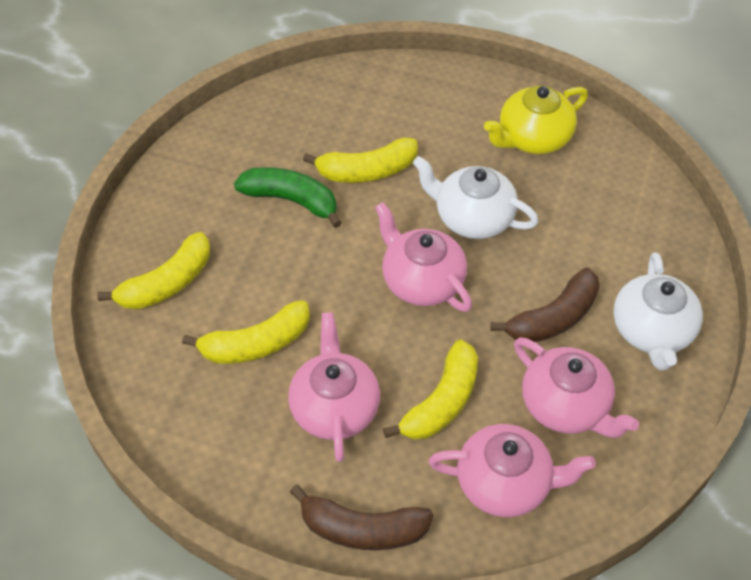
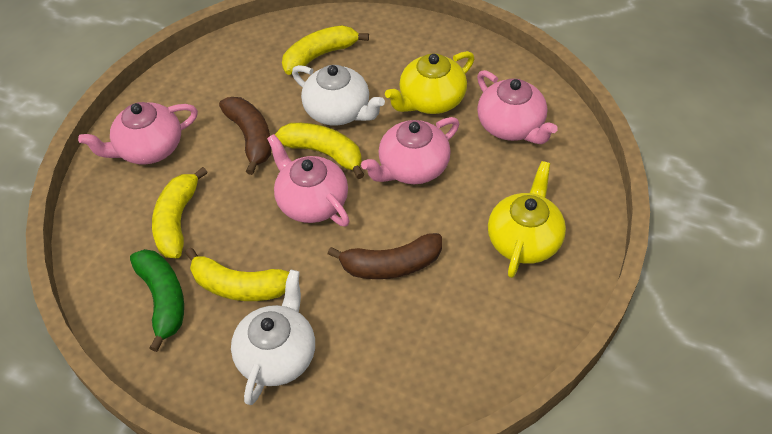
yellow teapot: [484,85,588,154] = 1 -> [385,51,474,114] [488,161,566,278] = 2

